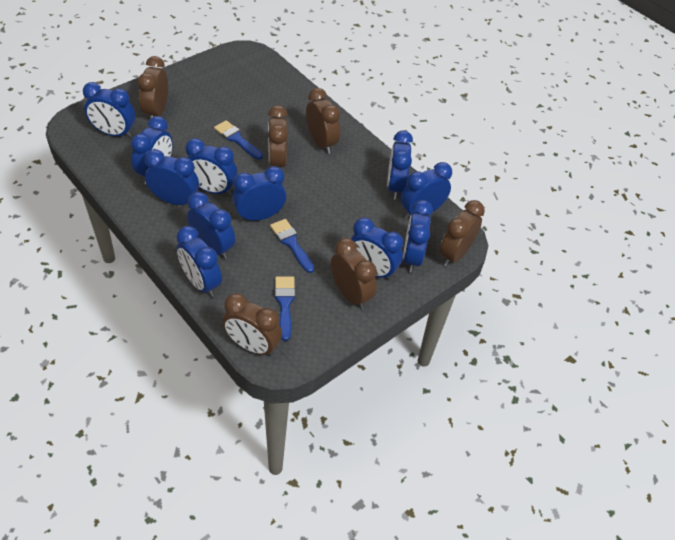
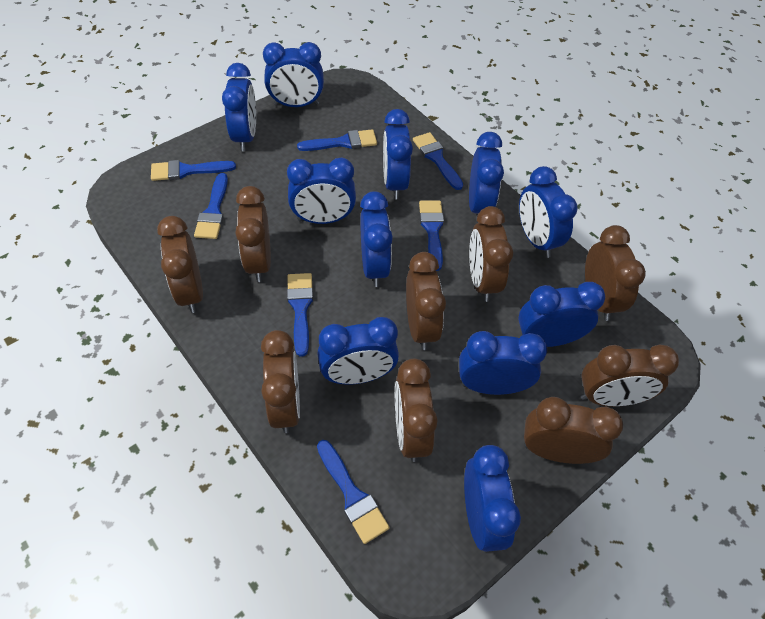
blue brush: [214,120,263,160] [270,219,314,273] [275,277,295,341] = 3 -> [151,160,236,181] [194,173,228,239] [287,273,313,357] [297,129,377,151] [317,440,390,544] [413,132,463,190] [419,201,444,271] = 7
brown clock: [137,56,168,119] [222,293,282,356] [268,105,288,168] [306,88,340,154] [331,238,377,310] [439,200,485,267] = 6 -> [157,216,203,313] [235,186,271,282] [261,330,300,433] [395,359,438,462] [406,252,446,350] [469,206,513,302] [524,397,623,464] [581,345,679,406] [585,225,646,321] = 9

